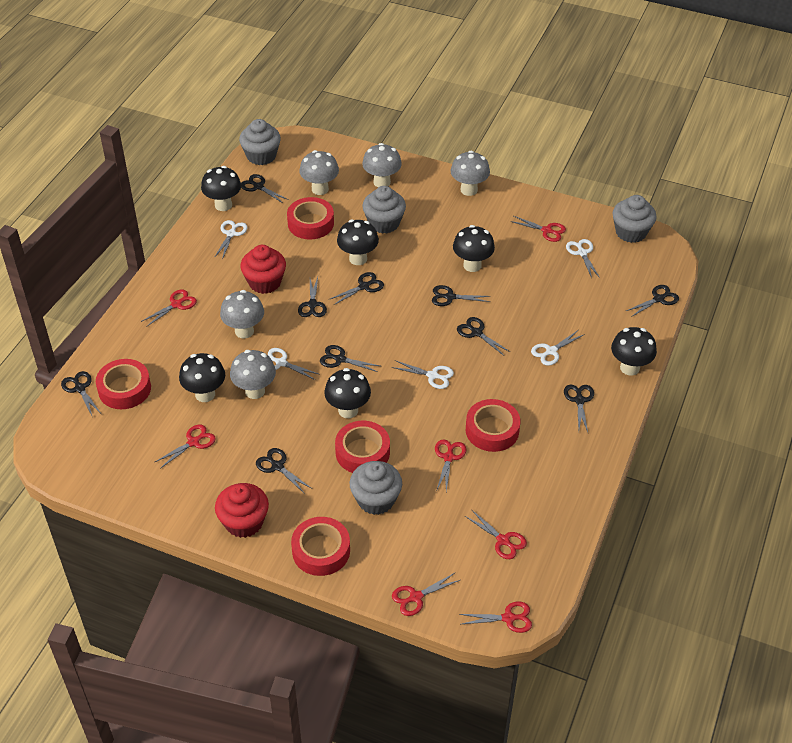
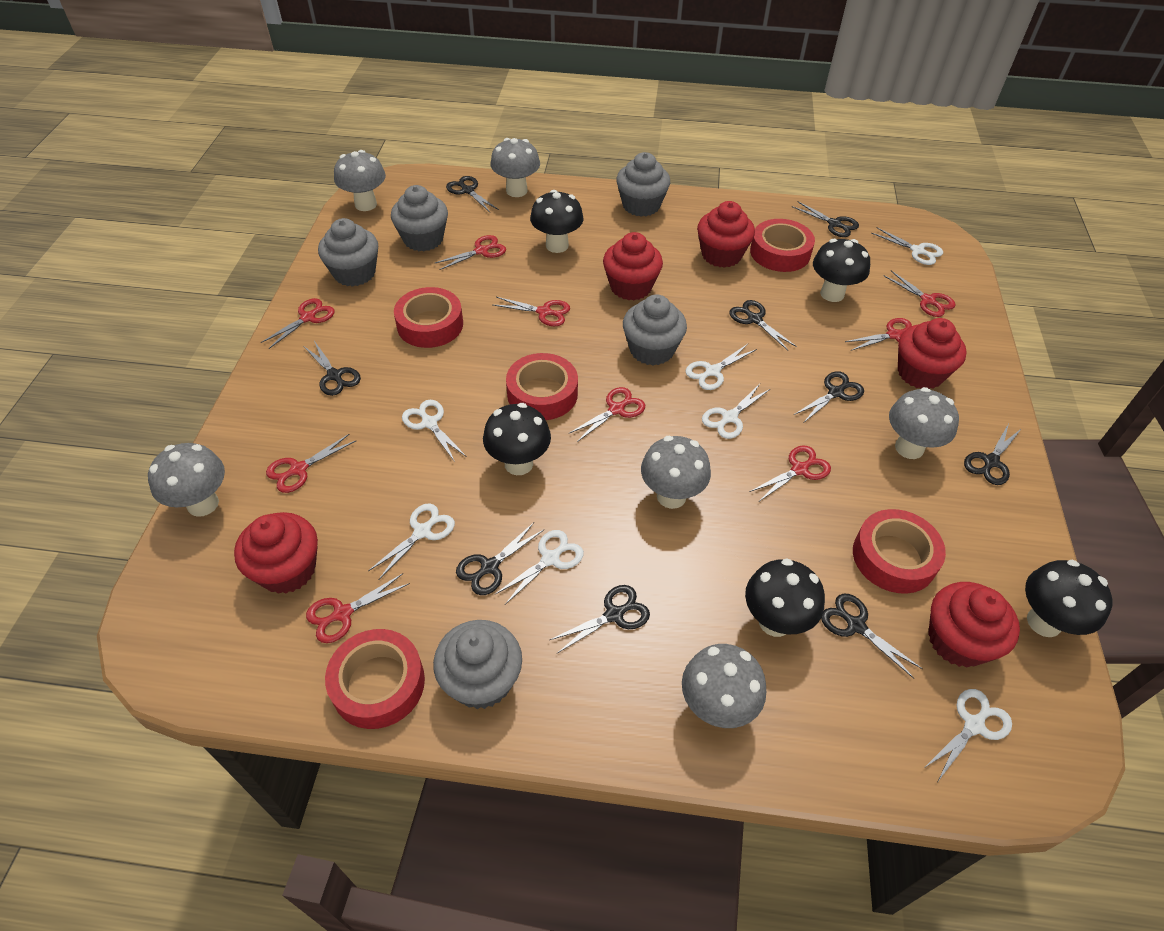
black mushroom: [179,353,225,402] [201,166,241,211] [324,368,371,418] [337,219,379,265] [453,225,495,272] [611,327,657,375] = 6 -> [483,403,551,475] [530,190,583,253] [745,558,825,637] [813,239,870,302] [1025,560,1113,637] = 5
black scissors: [61,371,101,415] [241,174,289,203] [256,448,312,494] [298,277,327,317] [320,345,380,372] [330,272,384,305] [432,285,490,306] [457,317,510,356] [564,385,594,432] [626,285,679,317] = 10 -> [303,341,361,396] [446,176,499,212] [456,523,544,595] [550,585,650,653] [729,300,797,350] [792,201,859,237] [794,371,864,423] [821,594,923,679] [964,423,1022,485] = 9
grey cupcake: [239,119,281,165] [350,461,402,515] [362,186,406,234] [612,195,656,243] = 4 -> [318,218,378,287] [391,185,448,251] [433,620,522,709] [616,152,670,217] [623,294,687,365] = 5
grey mushroom: [220,290,264,339] [230,350,276,399] [299,150,339,195] [362,143,402,187] [451,151,490,196] = 5 -> [148,443,225,517] [334,150,386,211] [491,138,540,197] [641,436,711,509] [682,644,766,728] [889,387,959,459] = 6
red cupcake: [215,483,269,538] [240,245,286,294] = 2 -> [234,512,318,594] [603,232,663,300] [697,201,755,268] [898,318,967,389] [928,582,1020,668] = 5
red scissors: [141,289,197,327] [155,424,216,469] [392,573,460,616] [435,439,466,491] [459,601,532,633] [465,509,527,559] [510,216,566,242] = 7 -> [261,298,335,349] [266,434,356,493] [306,573,410,643] [435,235,506,270] [493,297,570,326] [568,387,645,442] [750,445,831,501] [845,318,912,350] [884,271,956,317] = 9
white scissors: [214,220,248,260] [268,348,319,380] [392,361,454,389] [531,330,585,366] [566,239,600,278] = 5 -> [368,503,455,580] [402,400,467,462] [495,530,584,604] [685,344,757,390] [702,384,770,439] [871,228,943,265] [924,689,1012,781] = 7

